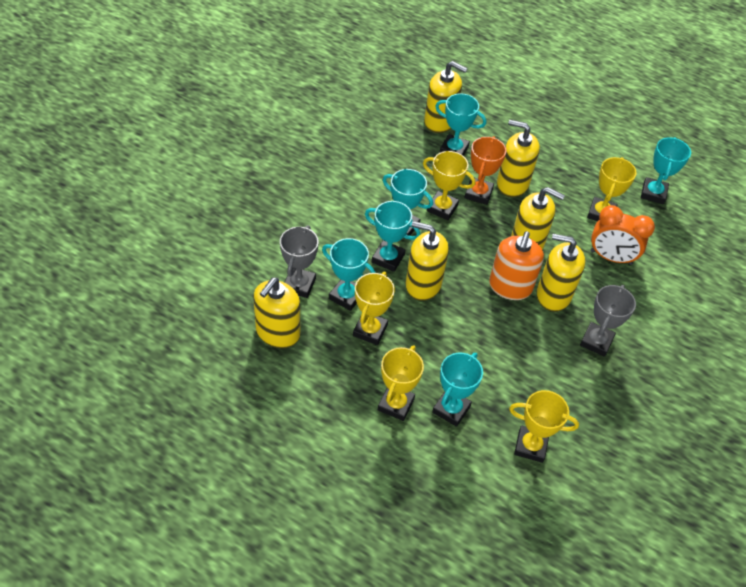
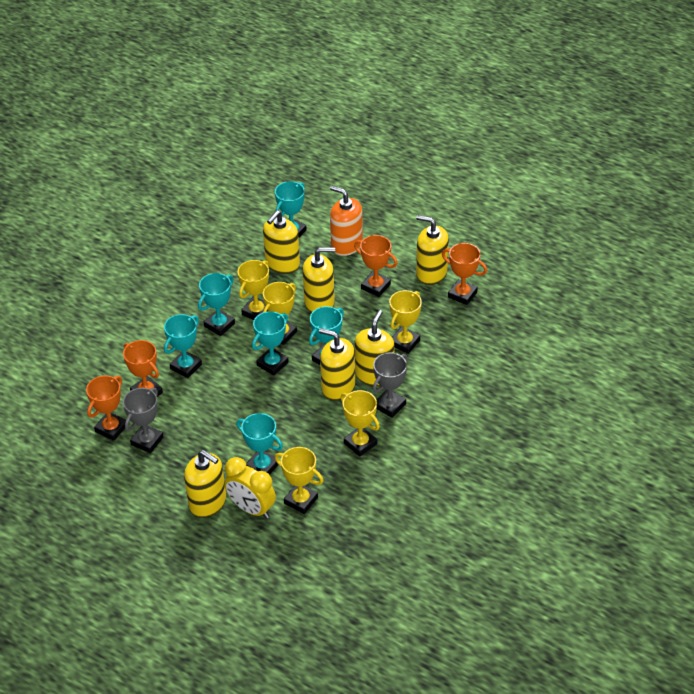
orange clock: [591,205,655,265] = 1 -> none = 0
orange trophy: [464,136,506,205] = 1 -> [86,375,126,441] [123,340,163,397] [354,235,398,297] [442,243,487,305] = 4
yellow clock: none = 0 -> [224,457,276,519] = 1

